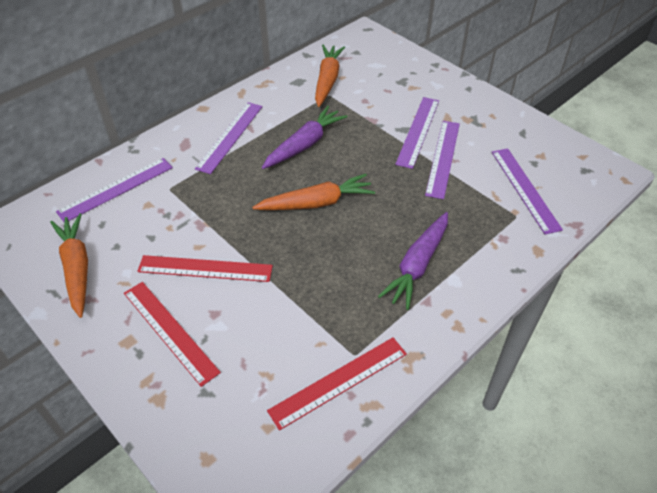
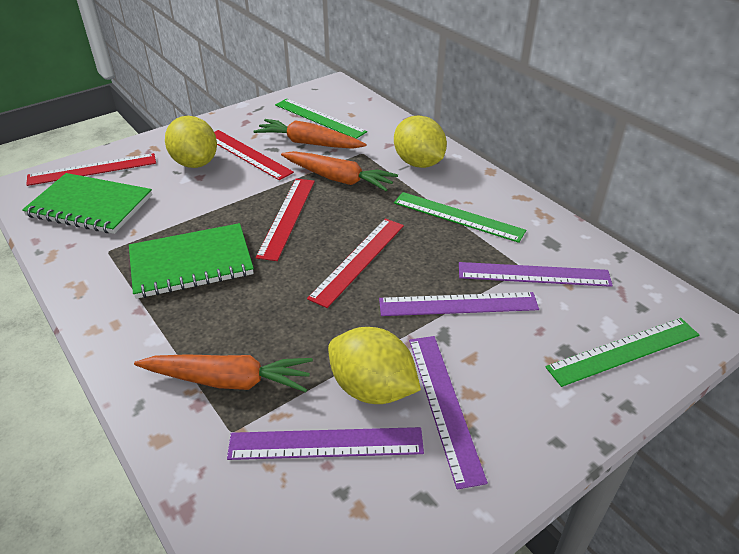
green notebook: none = 0 -> [22,173,152,234] [129,223,254,299] = 2
green ruler: none = 0 -> [275,99,367,139] [394,192,526,243] [545,318,699,387] = 3
purple carrot: [262,106,347,169] [378,212,448,310] = 2 -> none = 0
purple ruler: [56,158,173,222] [195,102,263,174] [395,97,439,169] [425,121,460,199] [492,148,563,235] = 5 -> [227,427,424,460] [379,292,539,316] [409,336,488,489] [459,262,613,287] = 4
red ruler: [124,282,221,387] [137,255,273,282] [267,337,407,430] = 3 -> [26,153,156,186] [214,130,294,180] [256,179,315,261] [307,219,404,308] = 4
yellow lemon: none = 0 -> [165,116,217,168] [328,327,421,404] [394,116,447,168] = 3

